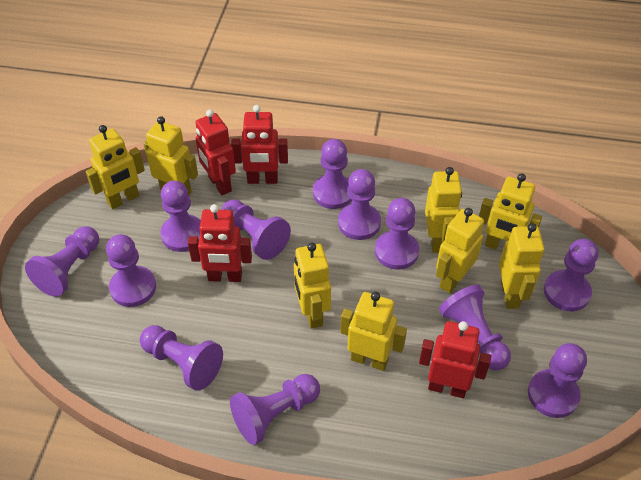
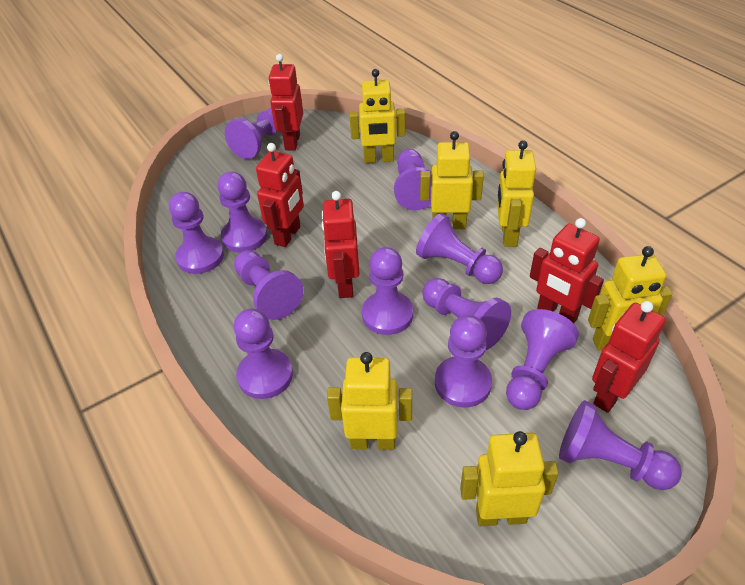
red robot: [188,204,252,282] [195,109,236,195] [231,105,288,184] [419,321,491,398] = 4 -> [256,143,304,247] [268,54,303,150] [321,191,360,298] [530,218,604,323] [592,301,666,413] = 5
yellow robot: [86,125,145,209] [144,116,198,196] [294,243,331,328] [340,292,407,371] [425,167,462,253] [436,208,484,293] [479,173,542,249] [499,223,544,309] = 8 -> [327,352,412,450] [349,69,405,163] [420,131,484,229] [460,431,559,526] [497,140,536,247] [588,246,673,350] = 6

